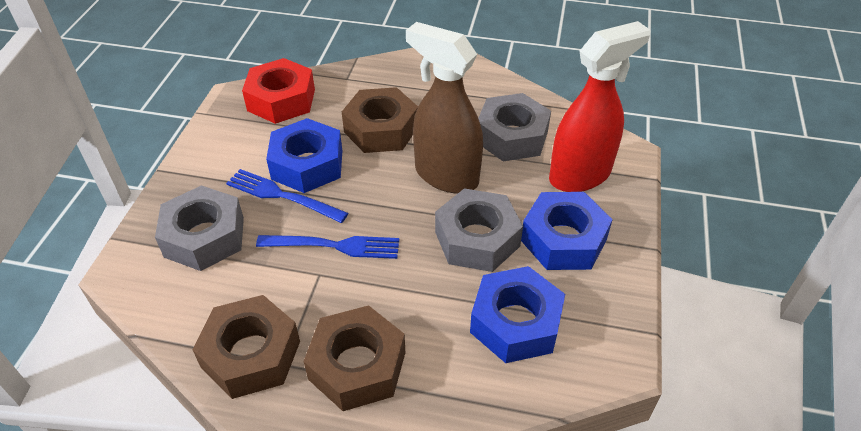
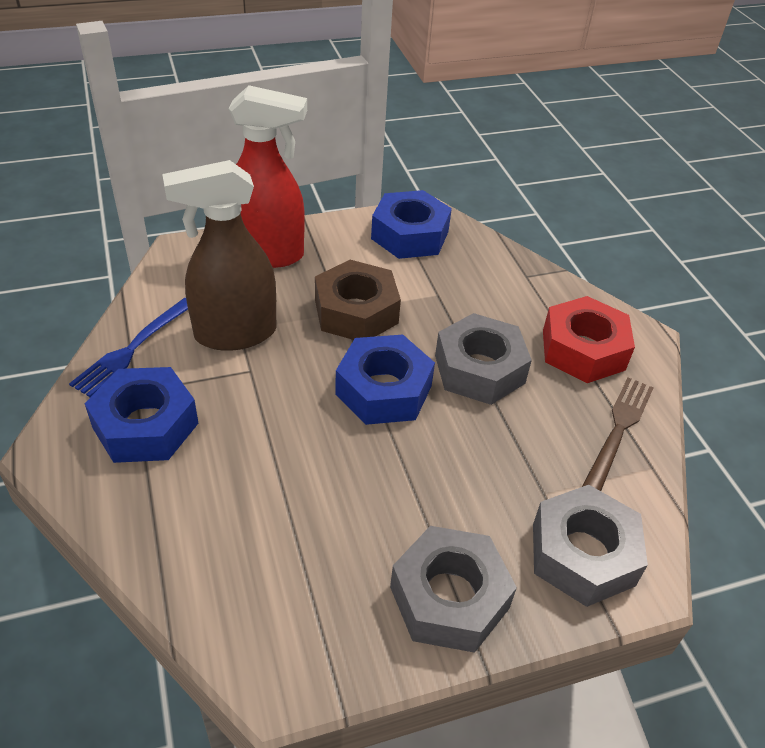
blue fork: [226,169,348,223] [256,235,399,259] = 2 -> [69,298,188,397] = 1
brown fork: none = 0 -> [582,378,653,491] = 1
brown nut: [192,295,300,399] [303,305,405,411] [342,87,418,153] = 3 -> [315,260,401,340] = 1

